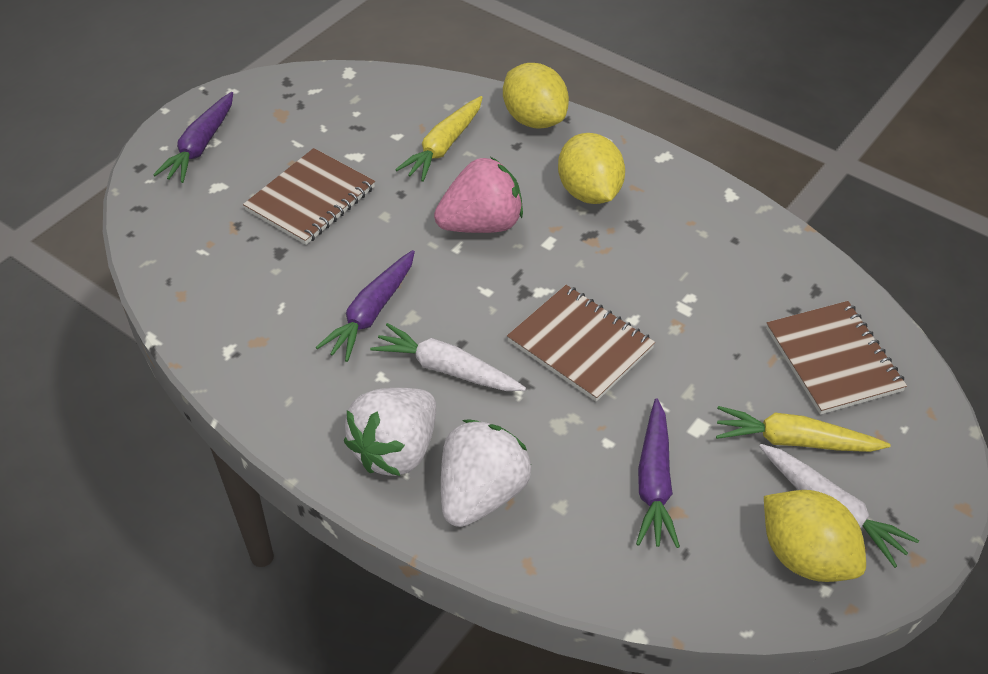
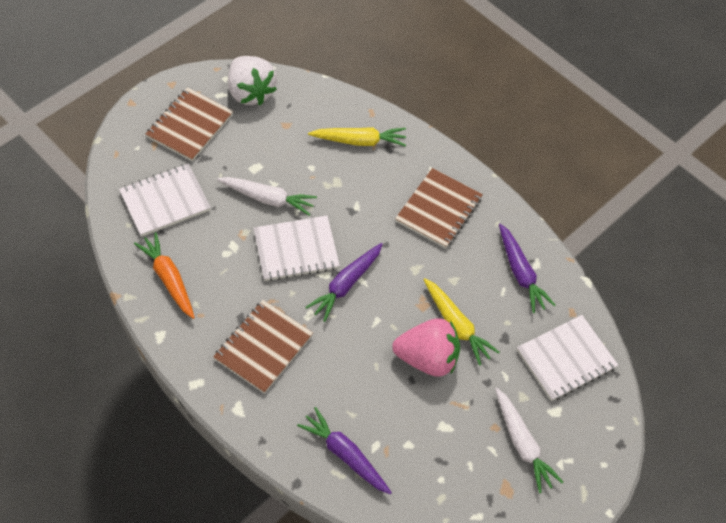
orange carrot: none = 0 -> [134,232,195,319] = 1
white notebook: none = 0 -> [119,164,211,237] [254,216,340,281] [517,315,618,401] = 3
white strawberry: [344,388,436,476] [441,419,531,527] = 2 -> [228,56,277,106] = 1
yellow lemon: [503,63,569,129] [558,133,625,204] [764,490,866,582] = 3 -> none = 0

